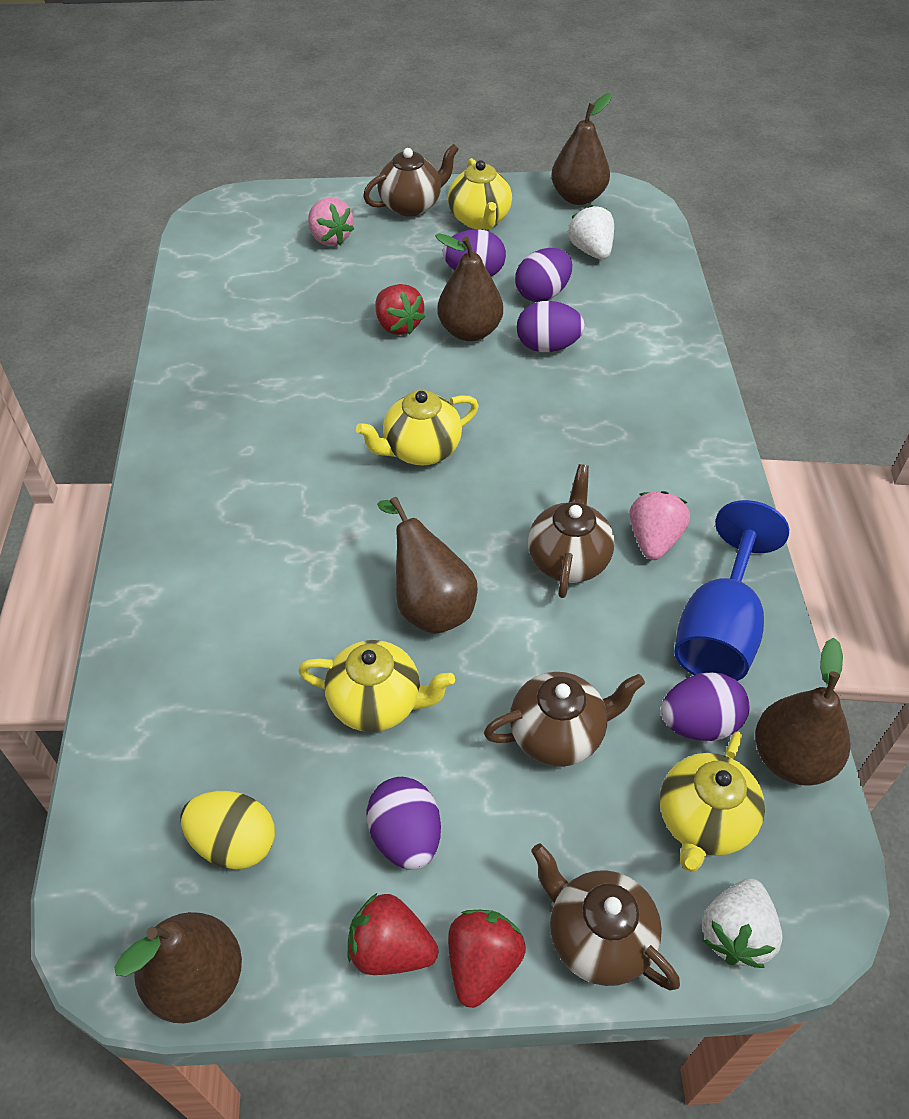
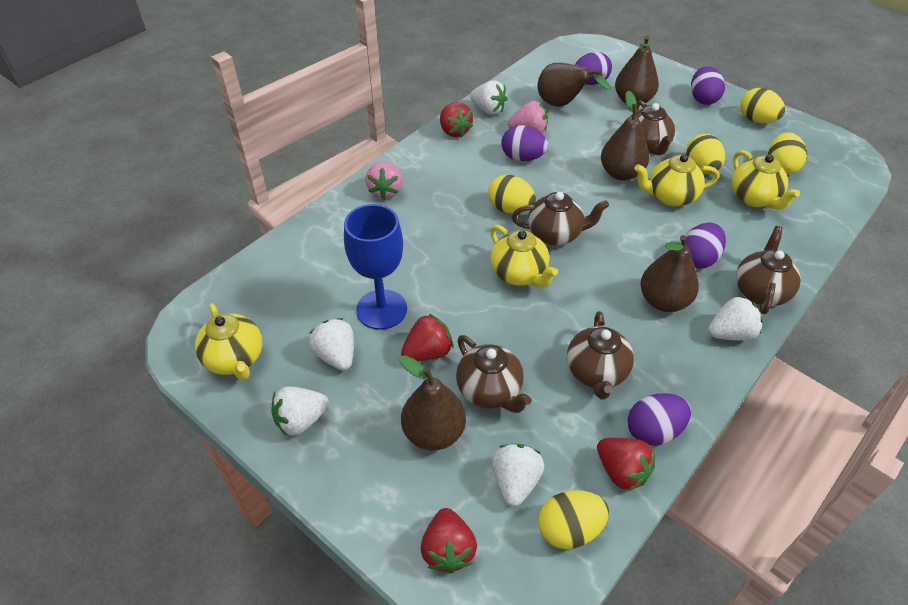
brown teapot: [363,144,459,217] [484,672,645,767] [528,464,614,598] [531,843,680,990] = 4 -> [456,335,532,413] [512,192,609,245] [567,311,634,400] [630,100,675,155] [736,226,801,314] = 5
red strawberry: [348,893,438,975] [375,284,425,335] [448,910,526,1008] = 3 -> [401,314,453,361] [421,508,477,574] [440,102,473,137] [597,438,655,491] = 4
white strawberry: [568,205,614,260] [702,878,783,968] = 2 -> [271,386,329,436] [309,318,354,371] [470,80,507,115] [492,444,544,507] [708,296,763,341] = 5
yellow egg: [180,791,275,870] = 1 -> [488,175,536,214] [538,490,609,549] [686,134,725,174] [740,88,785,123] [768,132,807,174] = 5

